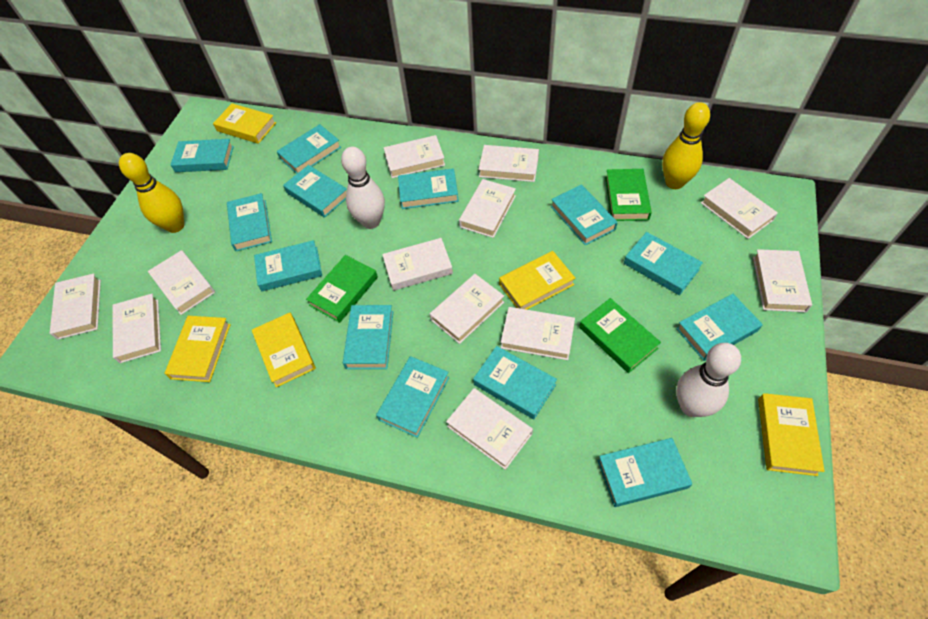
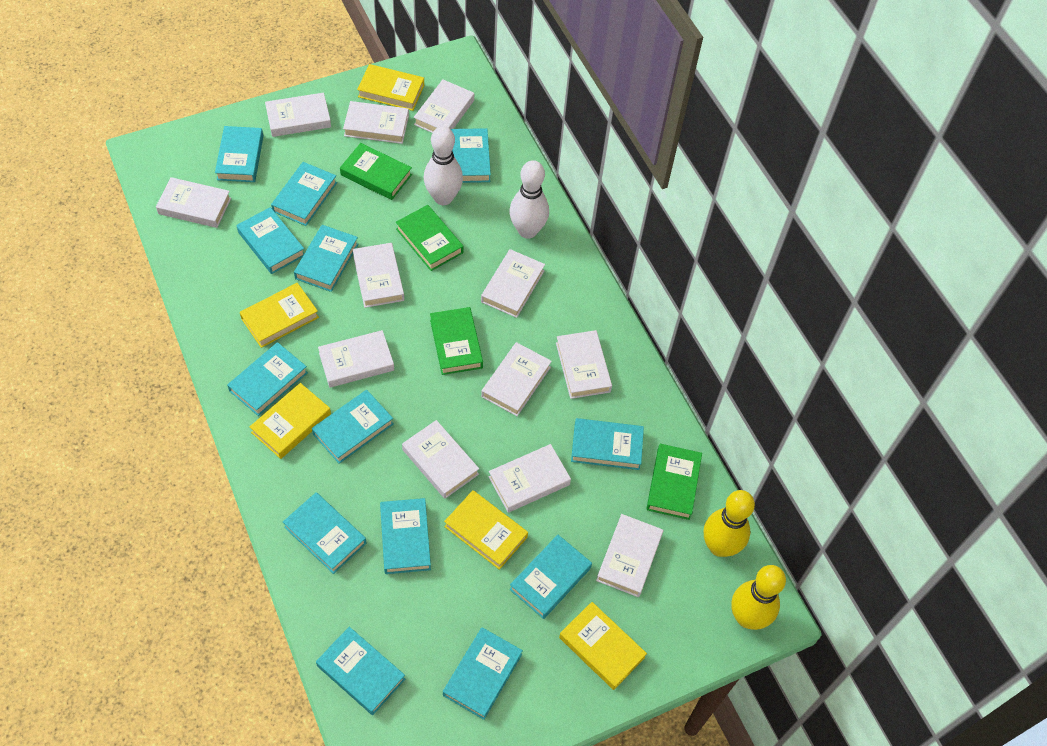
green book: [306,255,378,323] [579,298,661,373] [605,169,652,221] = 3 -> [340,143,412,200] [396,205,463,271] [430,307,483,375] [646,444,702,520] = 4

